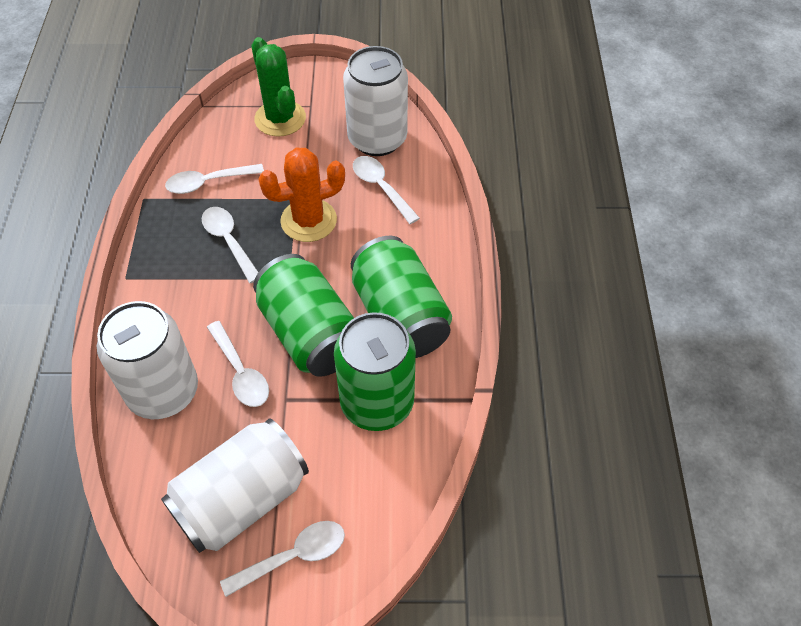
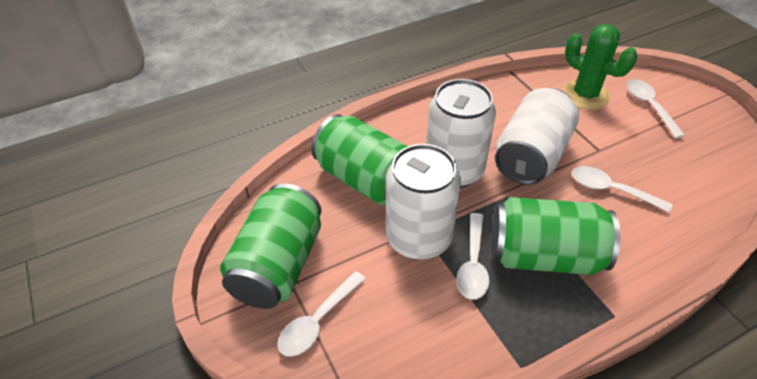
orange cactus: [258,148,345,242] = 1 -> none = 0
white spoon: [165,164,264,194] [202,207,258,283] [207,321,269,407] [220,521,345,597] [353,156,420,224] = 5 -> [277,271,366,357] [456,213,489,300] [572,166,673,213] [627,79,685,138] = 4

